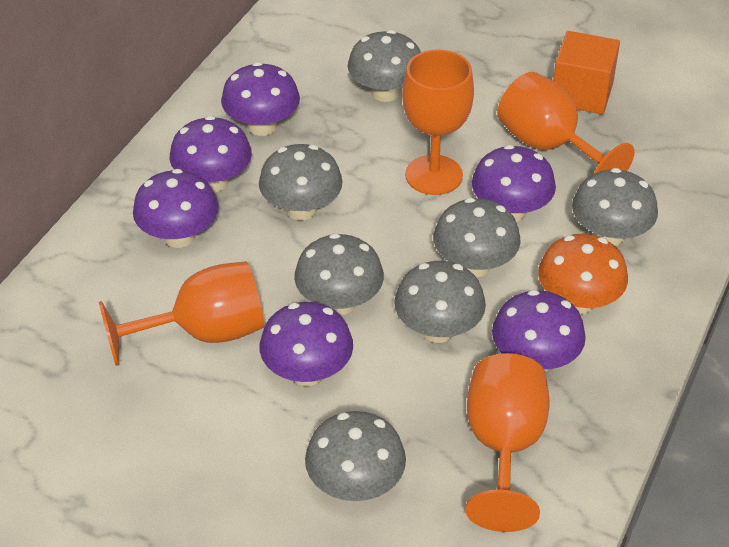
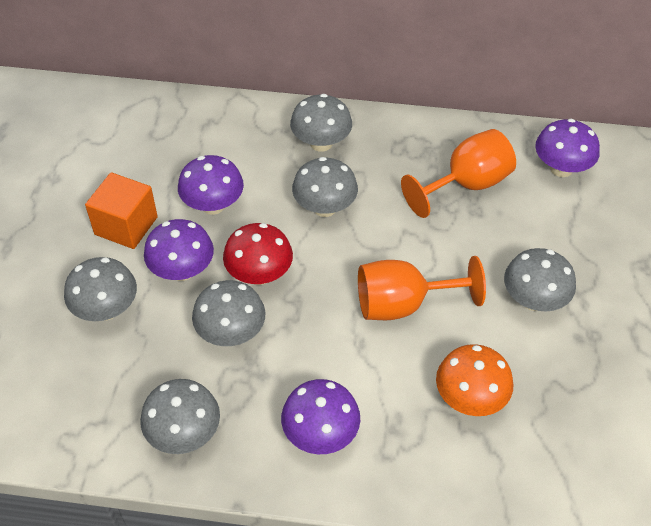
grey mushroom: [259,144,343,220] [294,233,384,315] [305,411,406,501] [348,30,421,102] [394,261,486,343] [433,198,521,277] [572,168,658,247] = 7 -> [64,257,137,321] [140,379,220,454] [192,280,265,346] [290,94,352,152] [292,157,358,217] [504,248,576,312] = 6
orange goblet: [99,261,265,366] [402,50,474,195] [465,353,550,532] [497,72,635,174] = 4 -> [358,256,486,320] [401,129,516,218] = 2
purple mushroom: [133,169,219,248] [170,116,252,192] [221,62,300,136] [260,302,353,386] [472,145,556,222] [492,290,586,372] = 6 -> [144,219,214,281] [178,155,244,215] [281,379,360,454] [535,119,600,177] = 4
red mushroom: none = 0 -> [223,223,293,285] = 1

